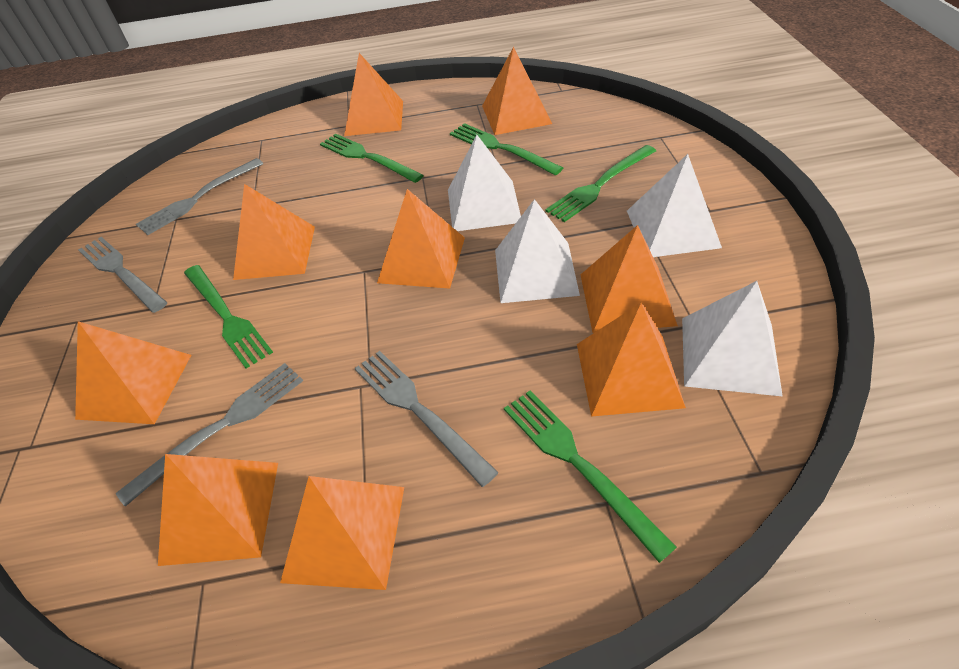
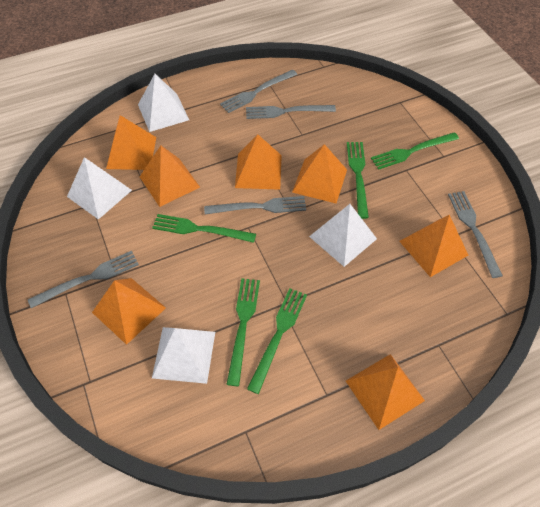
grey fork: [78,237,168,313] [115,363,303,507] [136,158,263,235] [355,351,499,487] = 4 -> [28,251,139,308] [204,196,306,215] [220,70,297,113] [246,105,336,119] [448,191,503,278] = 5
orange pyramid: [75,321,191,424] [158,454,278,566] [233,184,315,280] [280,476,404,590] [344,53,403,136] [377,189,465,289] [482,47,552,135] [577,303,686,417] [581,225,678,333] = 9 -> [92,278,166,345] [106,115,156,170] [140,146,200,207] [235,134,282,190] [292,144,347,203] [346,354,425,430] [399,215,468,277] = 7

